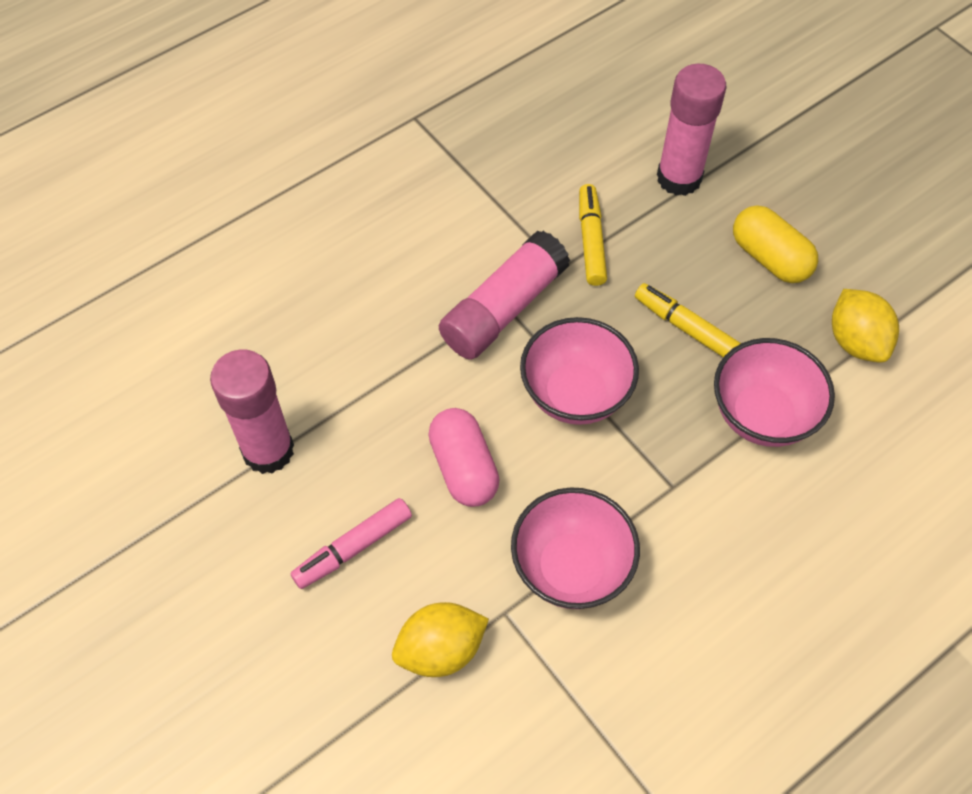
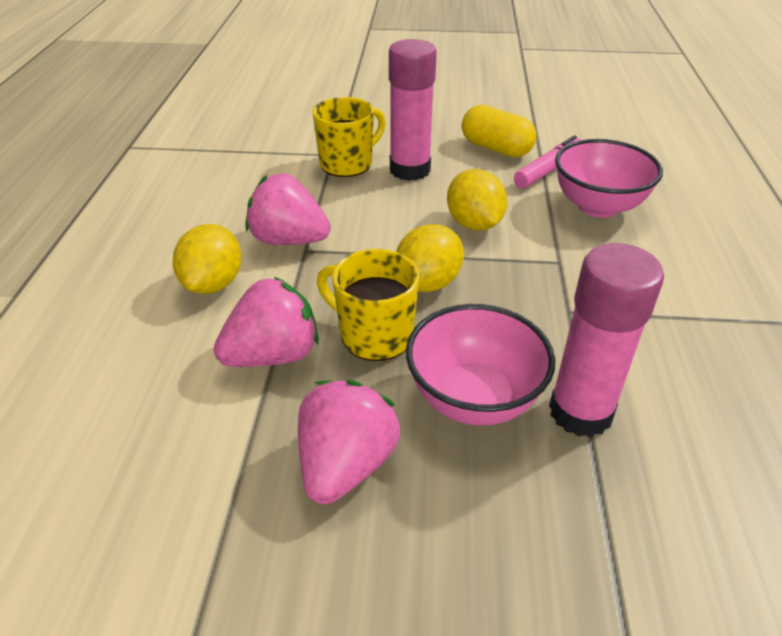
pink bowl: [511,487,640,609] [520,317,639,425] [714,338,835,447] = 3 -> [406,304,555,425] [555,139,663,218] = 2
pink capsule: [428,408,500,507] = 1 -> none = 0
pink glue stick: [210,350,294,474] [439,231,570,360] [657,64,726,196] = 3 -> [389,39,437,181] [549,243,664,437] = 2
pink strawberry: none = 0 -> [214,277,319,367] [246,174,331,245] [298,380,400,504] = 3
yellow lemon: [392,602,489,677] [832,289,899,363] = 2 -> [173,224,242,294] [396,224,464,292] [447,169,507,231] = 3
yellow marker: [579,184,607,286] [635,283,741,357] = 2 -> none = 0
yellow mug: none = 0 -> [312,97,386,177] [317,249,419,361] = 2

